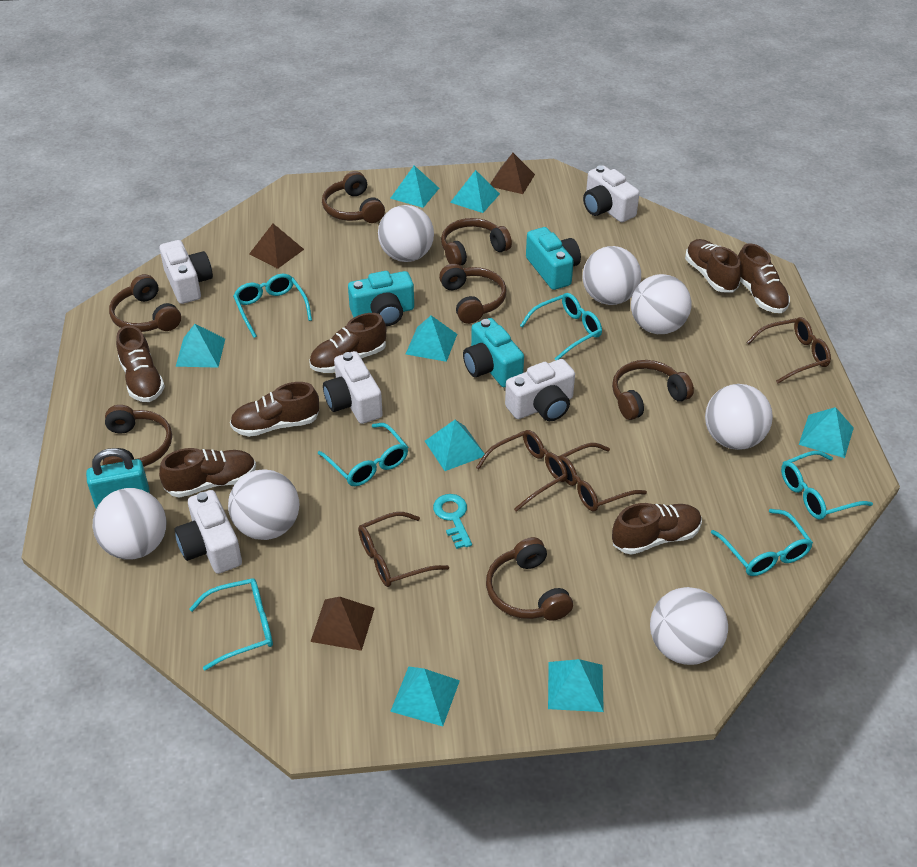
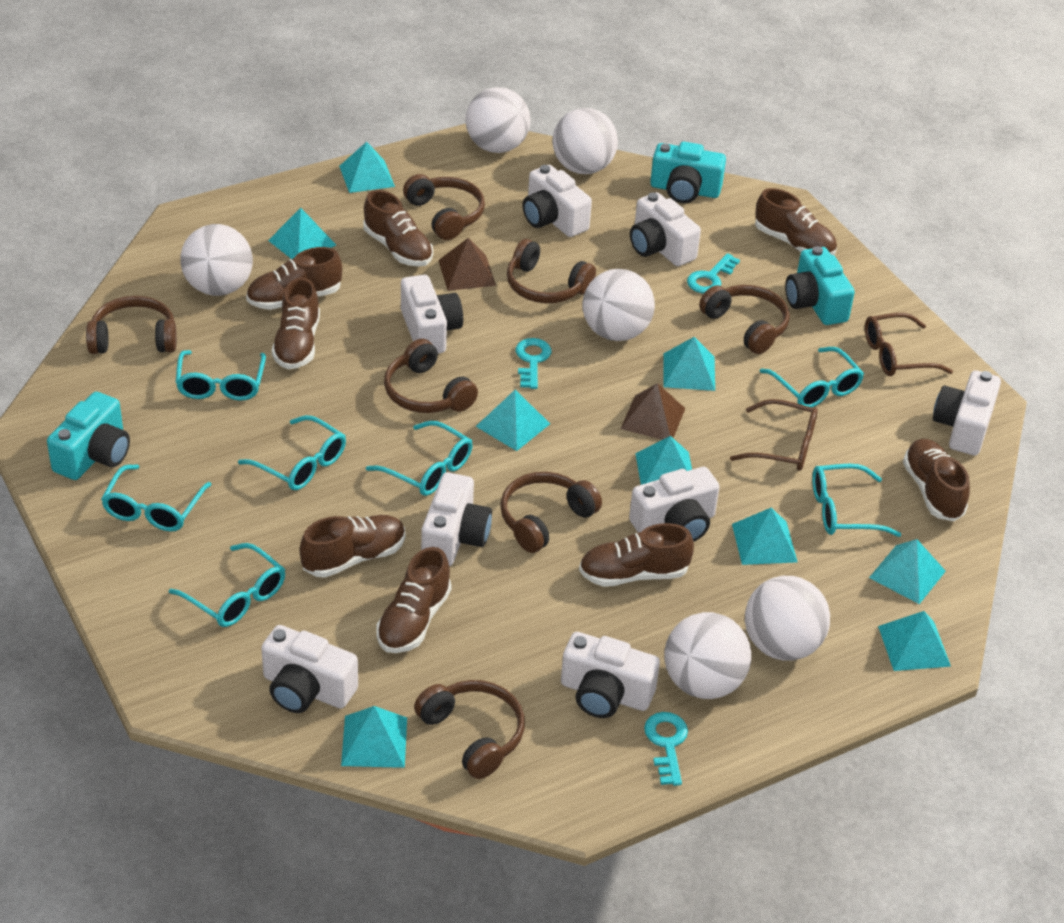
brown glasses: [358,512,449,587] [476,430,568,512] [558,443,647,512] [746,317,831,384] = 4 -> [730,399,818,471] [865,313,953,376] = 2
brown pyramid: [249,224,304,269] [310,597,375,651] [490,153,535,194] = 3 -> [438,238,496,291] [621,383,686,440] = 2
brown shoe: [116,325,165,402] [159,448,256,498] [230,382,319,437] [309,313,386,373] [612,503,702,555] [685,239,741,293] [738,243,790,313] = 7 -> [246,247,342,310] [272,277,320,369] [300,515,405,578] [363,190,433,267] [377,547,452,653] [579,523,694,587] [755,188,837,255] [903,439,970,521] = 8
turquoise glasses: [189,578,273,670] [233,274,312,338] [318,423,408,486] [520,293,602,360] [711,509,813,576] [781,451,873,520] = 6 -> [101,464,212,532] [169,543,285,627] [175,350,266,400] [238,415,346,490] [366,421,473,496] [760,347,864,407] [812,464,901,537] = 7
turquoise key: [433,494,472,549] = 1 -> [516,338,551,389] [644,712,688,786] [687,253,740,294] = 3
turquoise padlock: [86,448,150,508] = 1 -> none = 0
turquoise pyramid: [176,324,225,368] [390,165,439,208] [390,667,460,726] [406,315,457,362] [425,420,485,471] [450,170,500,213] [548,659,604,712] [799,407,854,458] = 8 -> [268,208,336,259] [339,142,395,193] [341,706,407,768] [476,390,550,451] [635,436,692,485] [663,337,715,391] [732,508,798,565] [869,539,946,604] [878,611,951,671] = 9
white ball: [93,488,166,559] [228,470,299,540] [378,205,434,262] [583,246,641,305] [631,274,692,334] [650,587,728,665] [705,384,773,450] = 7 -> [180,224,253,296] [466,87,530,153] [552,108,618,174] [582,269,655,341] [664,612,751,699] [745,576,830,661] = 6
white camera: [159,240,213,304] [174,490,242,574] [323,351,383,424] [505,359,575,421] [583,165,639,222] = 5 -> [261,625,358,713] [401,275,463,354] [421,472,492,566] [522,165,592,237] [561,632,660,718] [629,467,720,542] [630,192,701,266] [933,370,1001,455] = 8

